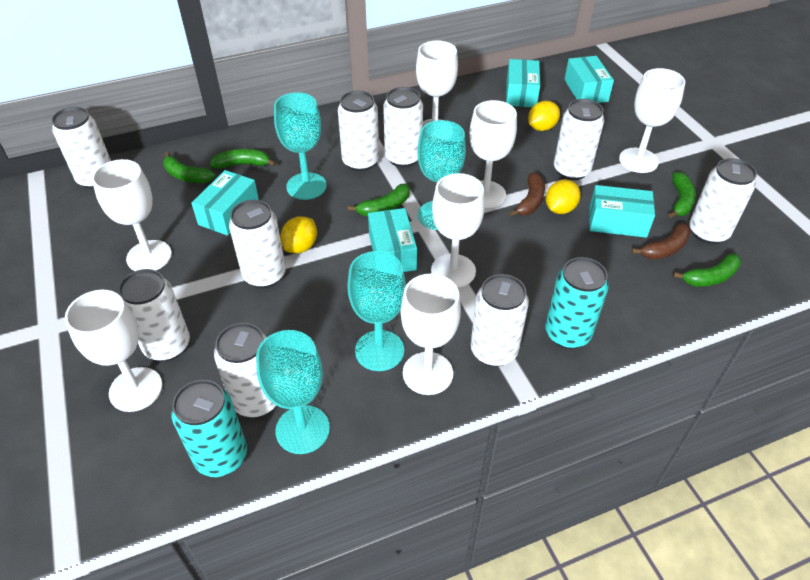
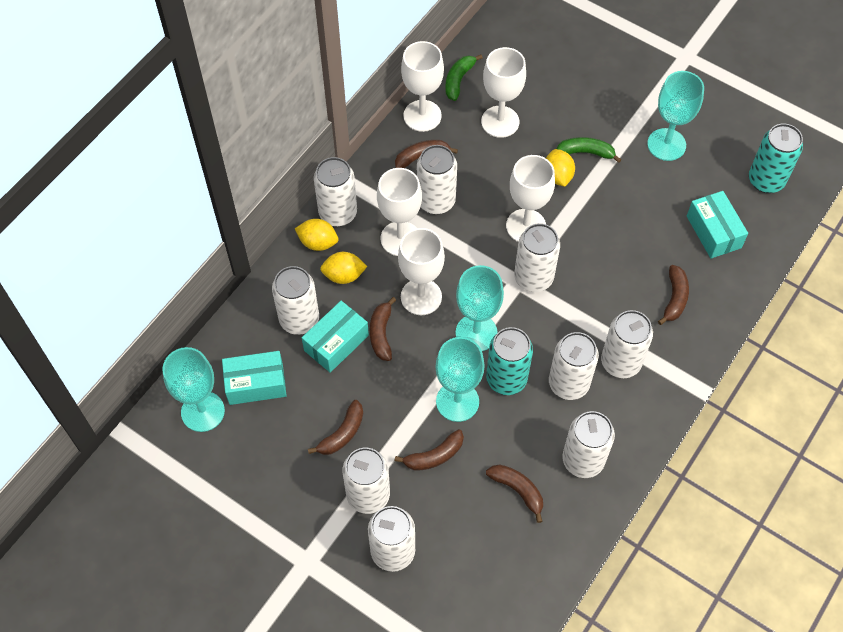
brown banana: [509,173,545,217] [631,223,691,260] = 2 -> [308,400,363,455] [370,297,396,361] [394,429,464,471] [395,140,458,168] [486,465,543,523] [658,265,689,325] = 6
green banana: [163,152,215,183] [209,149,276,169] [348,184,410,216] [668,172,696,218] [673,253,741,287] = 5 -> [445,55,483,101] [557,137,621,163] = 2
turquoise box: [191,170,259,236] [368,208,417,272] [506,59,540,107] [564,56,614,103] [589,185,655,238] = 5 -> [222,351,287,405] [302,301,369,373] [687,191,748,259] = 3
white goblet: [65,290,163,412] [92,159,172,271] [401,274,461,395] [416,40,458,126] [431,173,485,288] [470,100,517,208] [619,68,685,173] = 7 -> [377,168,422,256] [398,228,445,315] [401,41,444,132] [481,47,526,138] [506,155,555,242] = 5

